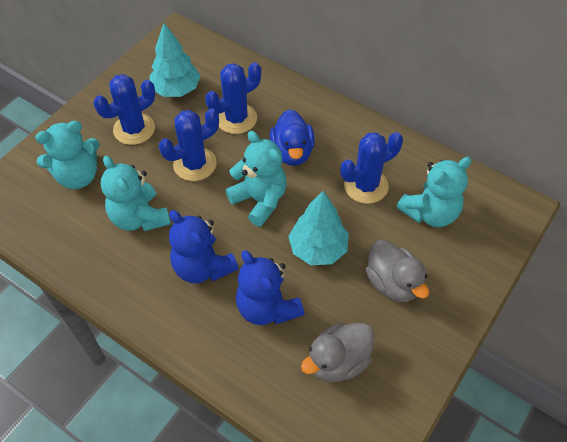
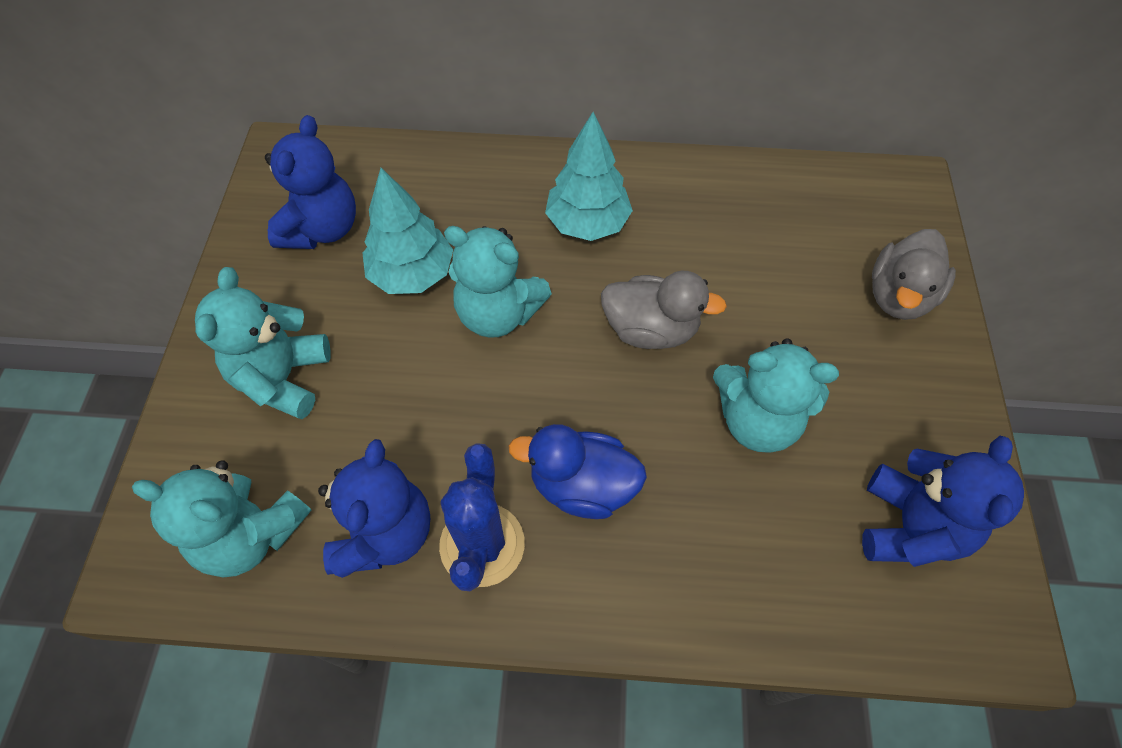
blue cactus: [93,74,155,145] [159,108,219,181] [205,62,261,134] [340,132,403,204] = 4 -> [439,443,525,591] = 1
blue teddy bear: [169,210,239,283] [236,250,304,325] = 2 -> [265,115,356,249] [318,439,430,578] [862,436,1024,567] = 3

